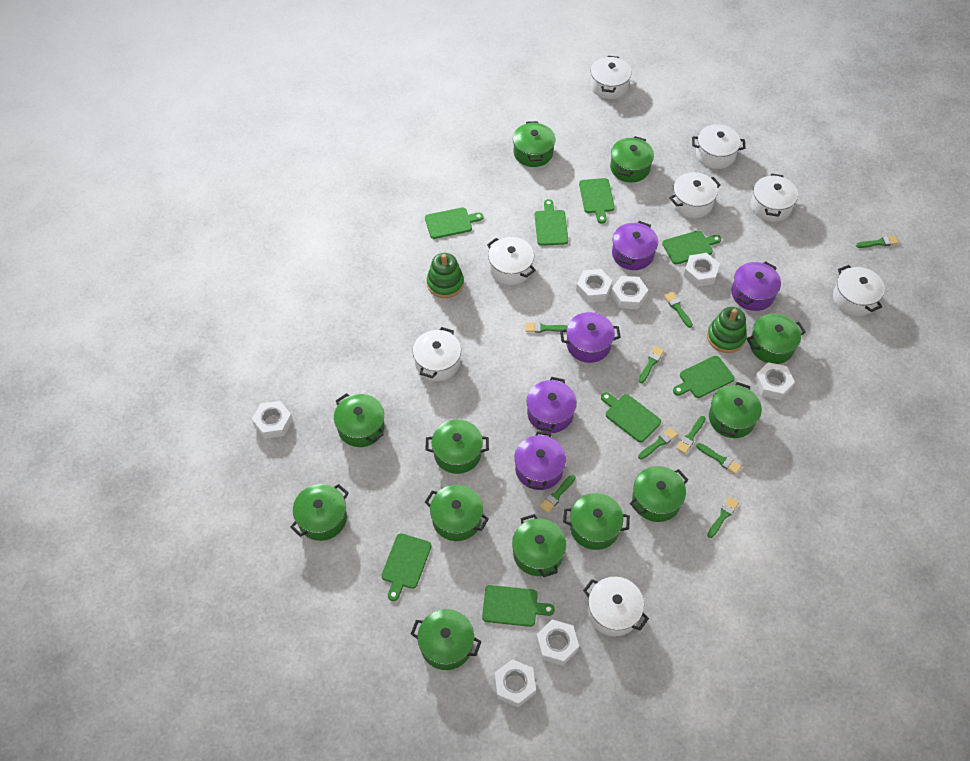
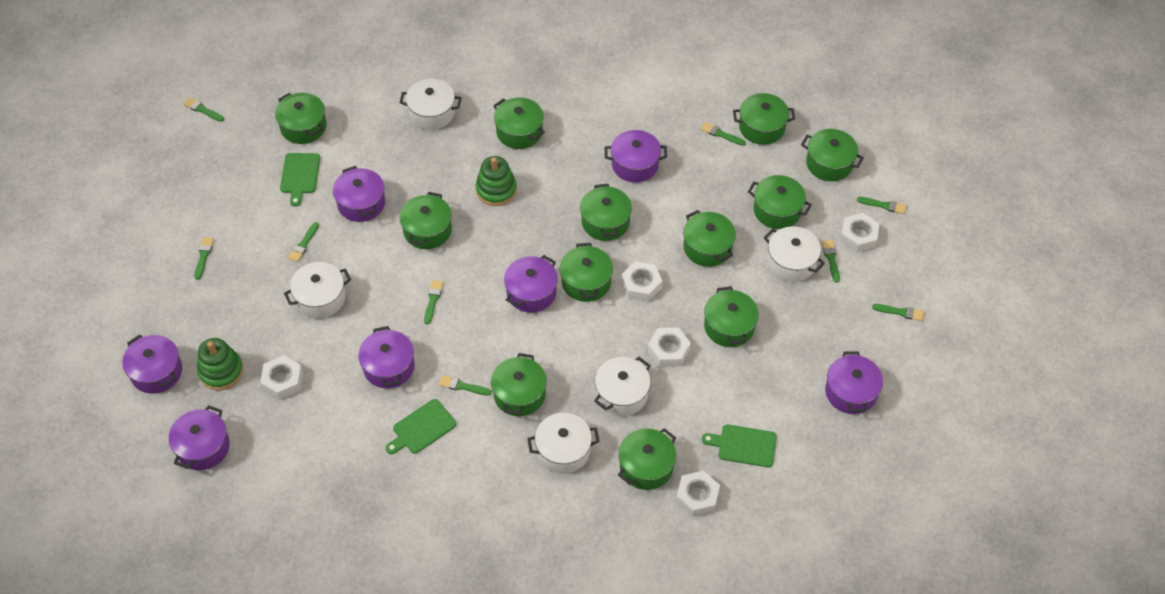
green cutting board: [381,533,431,601] [425,207,483,239] [482,585,555,627] [535,199,568,246] [579,178,615,224] [601,392,661,442] [662,230,721,265] [673,356,735,398] = 8 -> [280,153,320,207] [386,399,456,454] [702,424,777,467] = 3
purple pot: [514,431,566,490] [527,377,577,433] [560,312,621,363] [612,221,658,270] [731,261,781,311] = 5 -> [122,335,182,394] [169,405,230,470] [333,166,385,222] [358,326,415,388] [504,255,558,313] [605,130,667,183] [825,352,883,414] = 7
white nut: [252,401,293,439] [495,659,536,707] [536,620,579,666] [576,269,613,303] [611,276,648,309] [684,253,720,287] [754,362,795,400] = 7 -> [260,355,303,399] [621,261,662,302] [648,327,691,367] [676,471,720,517] [840,213,879,253] = 5
white pot: [413,327,461,381] [487,237,536,285] [583,577,649,636] [590,56,631,99] [669,172,721,218] [692,124,745,169] [751,173,798,222] [833,265,885,316] = 8 -> [284,262,351,318] [400,79,462,130] [527,413,600,474] [594,357,651,416] [764,226,825,282] = 5

